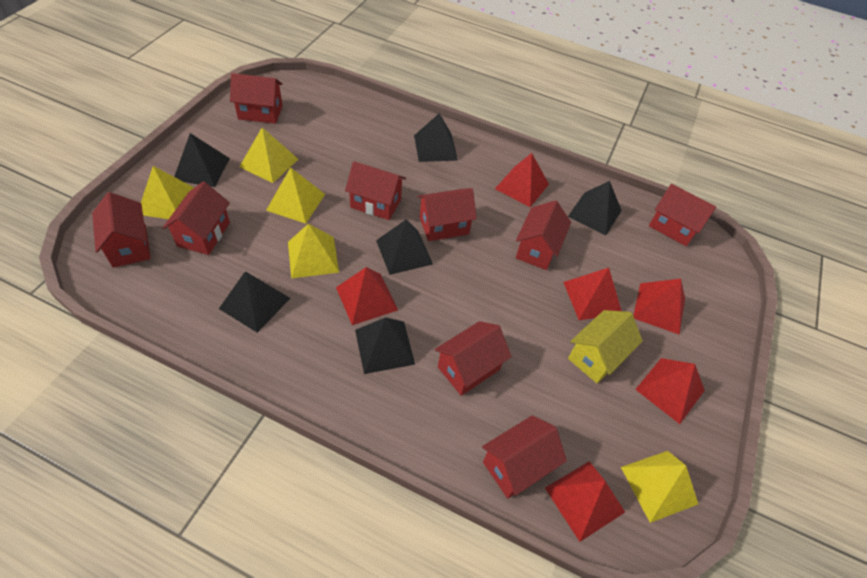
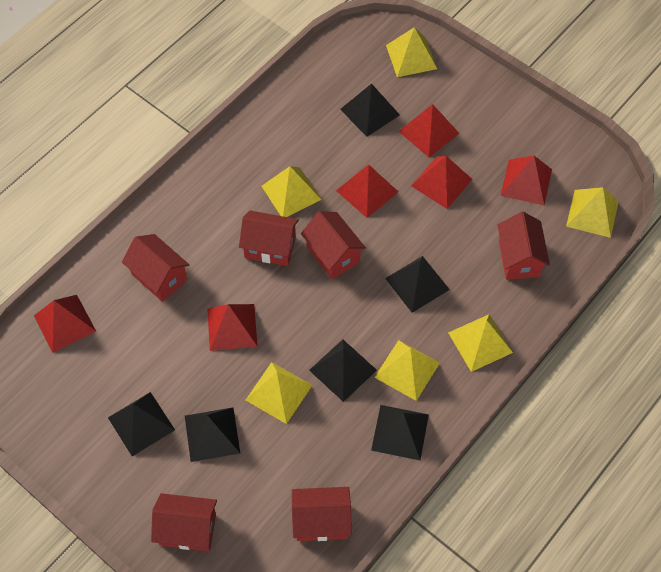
red house: [92,192,151,268] [163,181,230,255] [230,73,283,124] [345,161,406,220] [418,188,477,241] [435,321,512,396] [482,415,567,499] [516,200,571,270] [649,184,716,246] = 9 -> [122,234,189,302] [151,493,217,551] [239,210,299,266] [292,487,352,541] [301,211,366,279] [498,212,550,280] = 6
yellow house: [568,310,643,383] = 1 -> none = 0
yellow pyramid: [141,166,194,219] [239,127,298,183] [266,167,325,224] [288,224,339,278] [621,451,698,523] = 5 -> [246,362,312,424] [262,166,322,217] [374,340,440,401] [386,27,437,77] [448,314,513,372] [566,187,619,238] = 6

